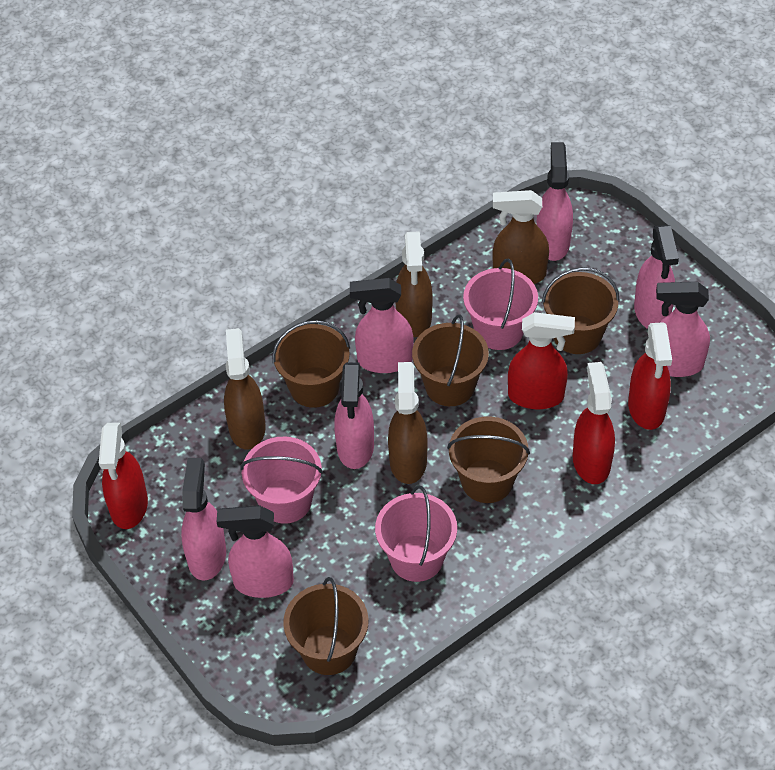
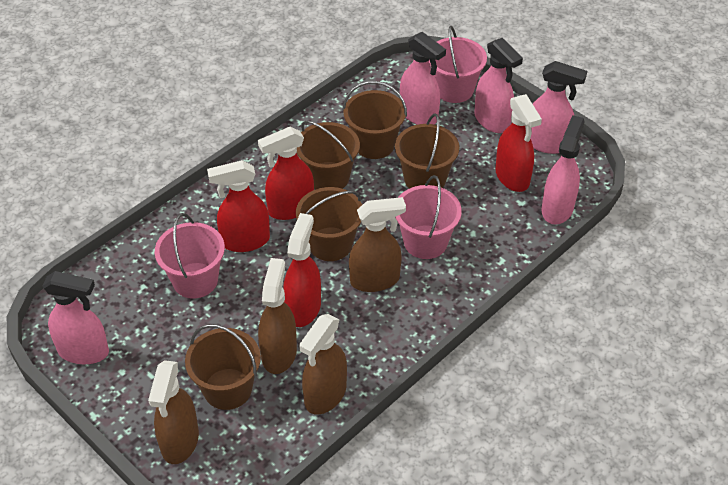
pink spray bottle: [181,458,226,581] [217,506,294,598] [334,362,374,469] [350,278,413,373] [536,142,573,261] [634,225,679,329] [656,282,710,377] = 7 -> [42,271,109,364] [400,32,446,125] [474,38,523,133] [530,61,587,154] [542,115,585,225] = 5

